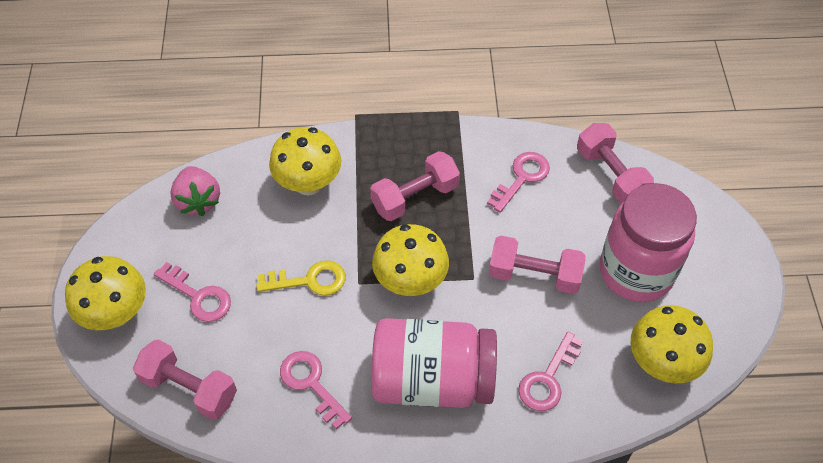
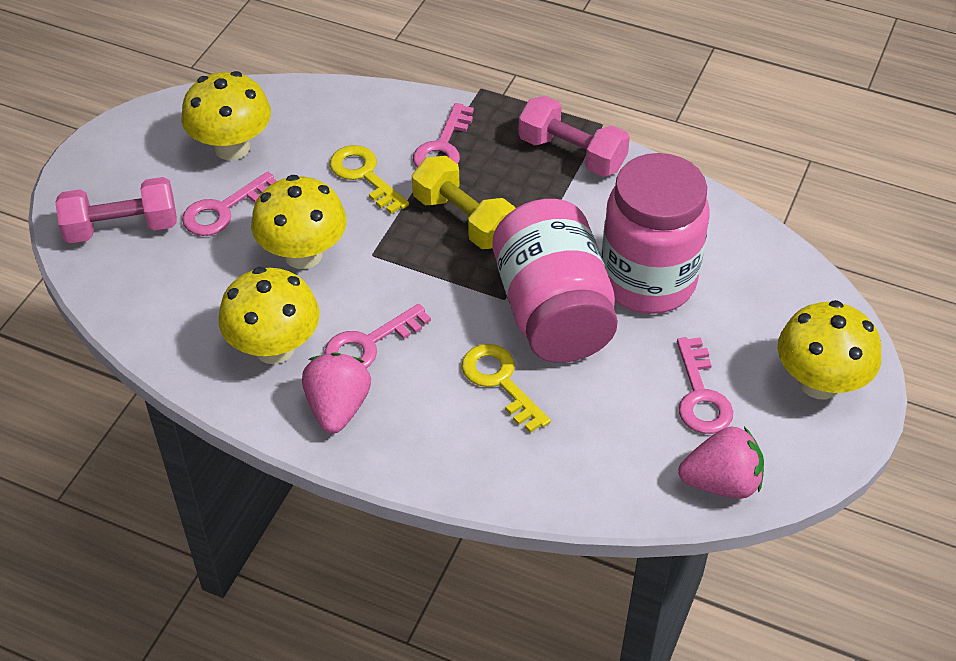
pink dumbbell: [133,340,237,420] [370,151,460,221] [489,236,586,294] [577,123,654,204] = 4 -> [55,177,177,243] [518,96,630,177] = 2
pink strawberry: [170,166,220,216] = 1 -> [302,353,371,433] [679,426,764,499] = 2
yellow dumbbell: none = 0 -> [412,156,516,249] = 1
yellow key: [256,260,346,296] = 1 -> [330,145,409,214] [462,344,551,433] = 2

